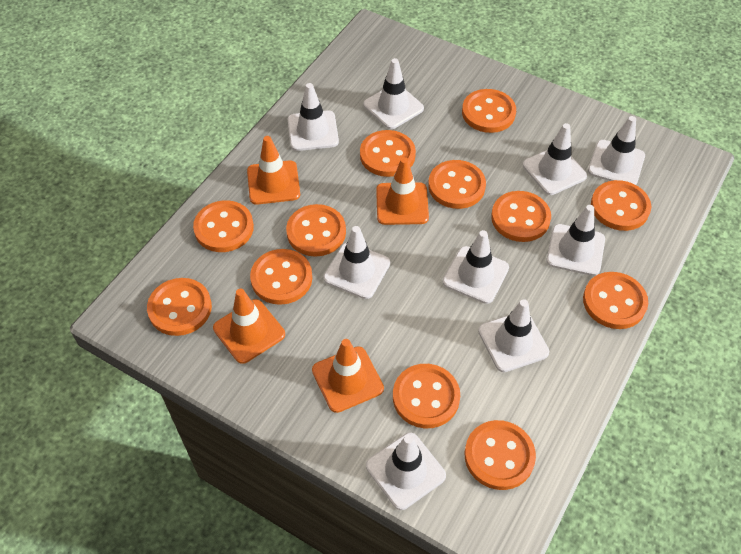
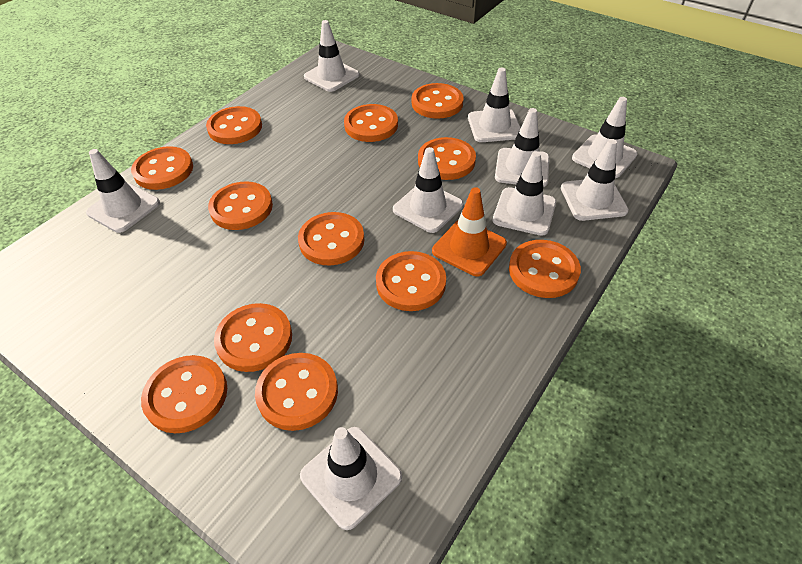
orange traffic cone: [213,289,285,364] [247,136,300,205] [312,339,384,413] [376,157,429,225] = 4 -> [432,187,507,276] = 1

